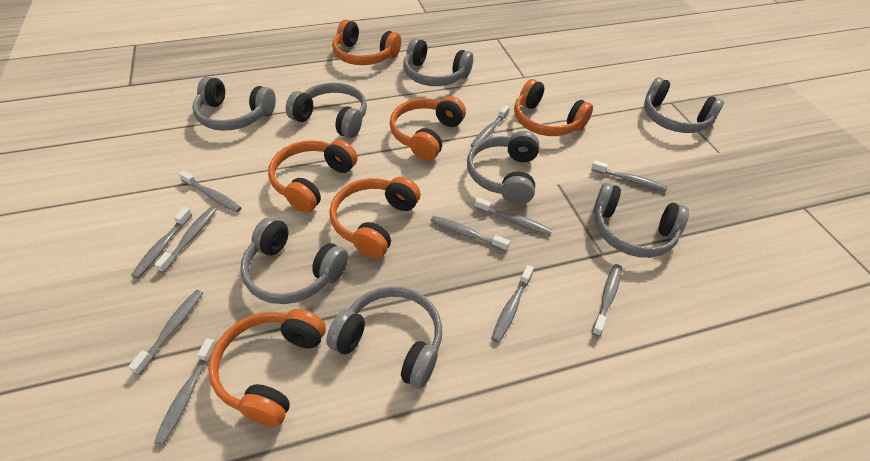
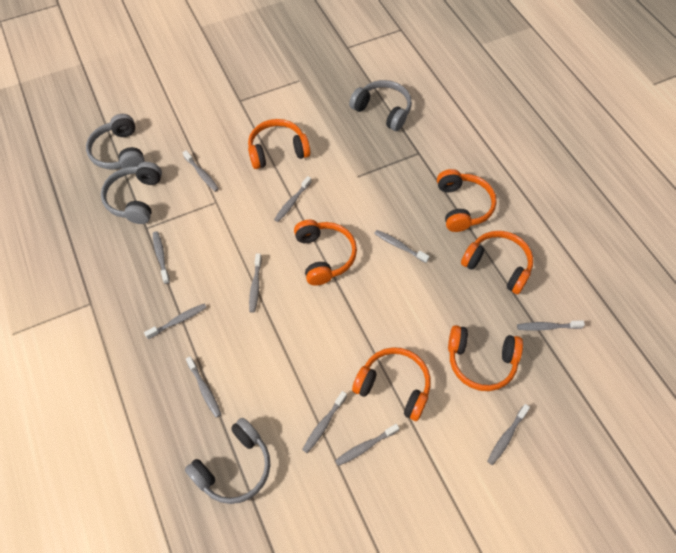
grey headphones: [192,76,276,131] [240,217,348,304] [286,83,367,138] [326,286,442,388] [403,38,473,86] [467,131,539,205] [593,183,689,258] [644,77,724,133] = 8 -> [86,114,145,170] [101,162,162,224] [185,418,271,504] [349,80,412,131] = 4

